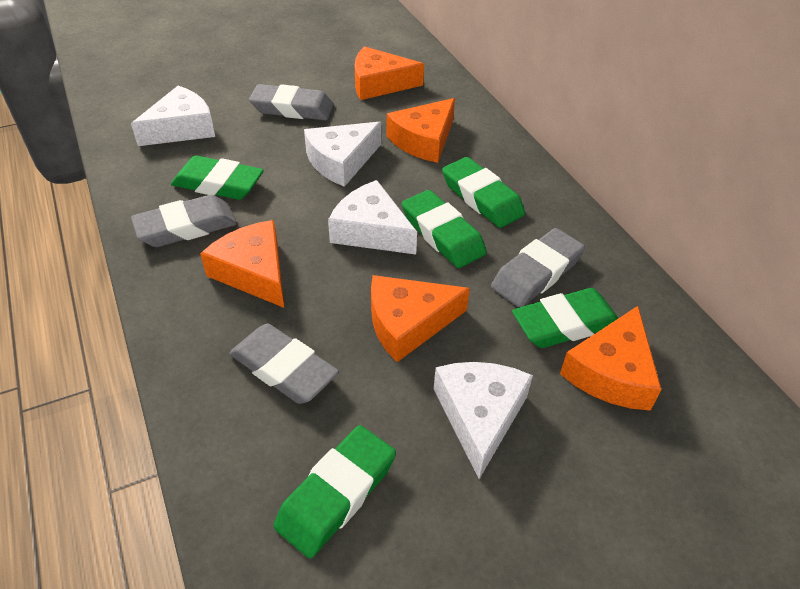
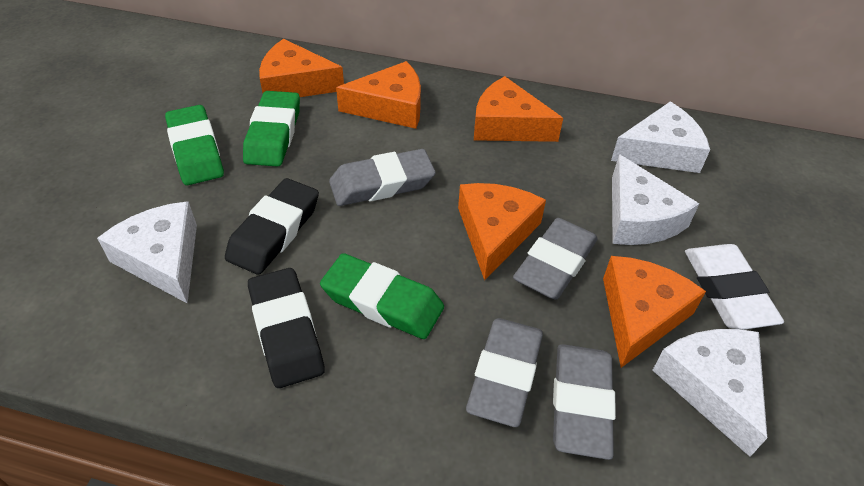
black eraser: none = 0 -> [225,178,319,275] [248,268,325,388] = 2
green eraser: [171,156,264,200] [273,425,396,558] [402,190,487,268] [442,157,525,228] [512,288,618,348] = 5 -> [165,105,224,185] [243,91,300,167] [320,253,444,339] = 3
white eraser: none = 0 -> [685,244,784,330] = 1

